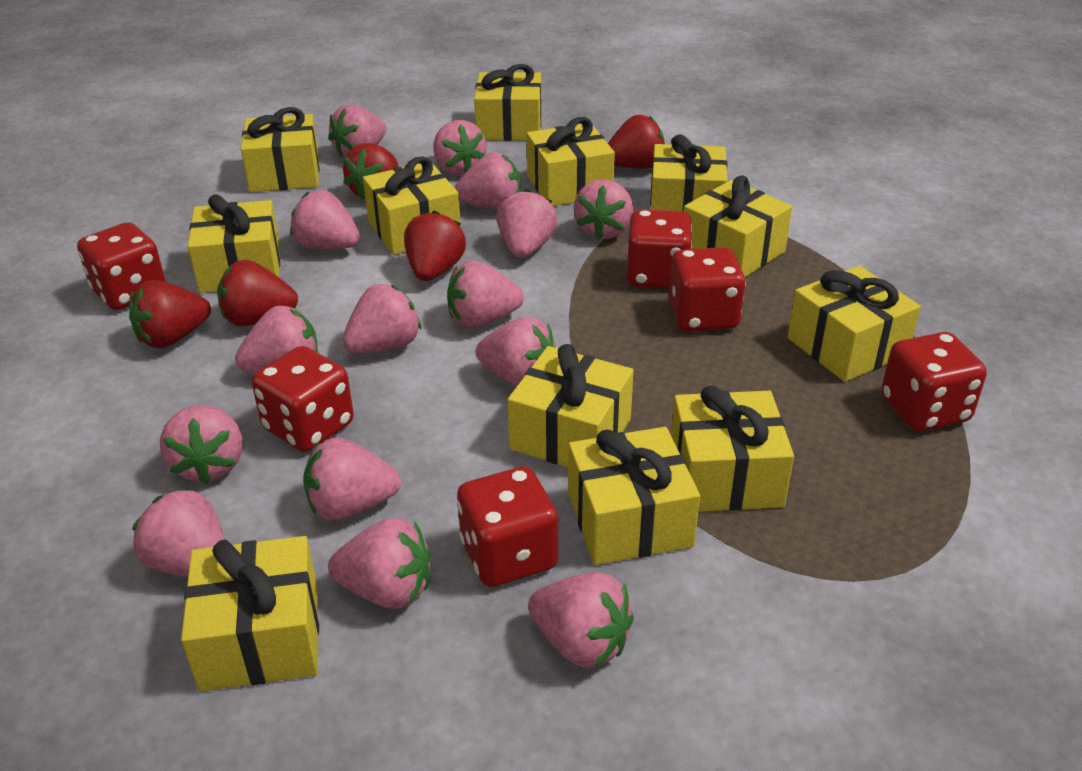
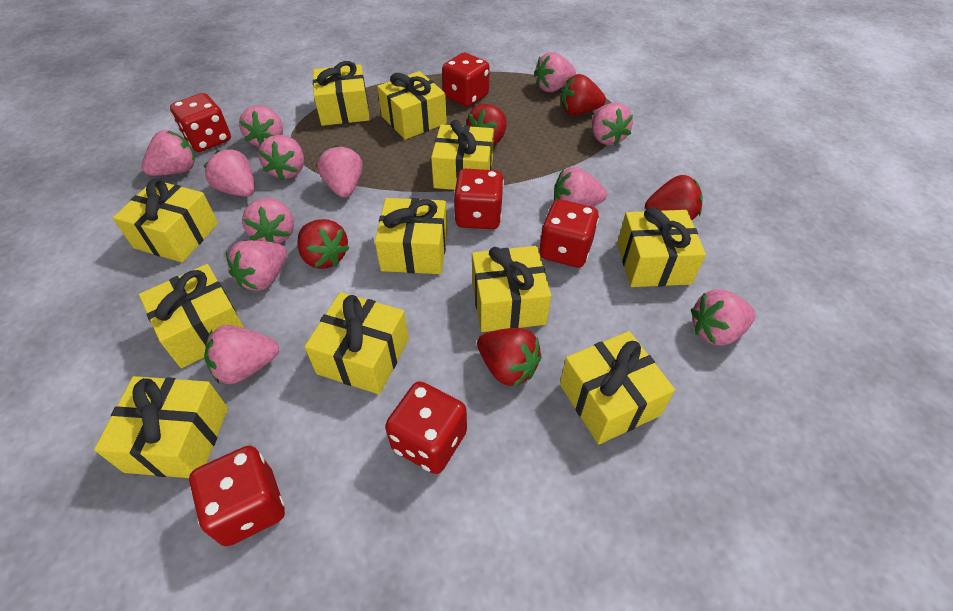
pink strawberry: [132,488,225,577] [160,405,243,484] [235,306,318,373] [290,190,360,250] [303,438,401,520] [328,104,386,157] [328,518,430,609] [342,284,421,353] [433,120,486,175] [447,261,524,328] [454,152,520,209] [476,317,556,386] [497,189,557,258] [528,572,634,668] [574,179,633,239] = 15 -> [141,130,195,176] [204,149,255,197] [204,325,279,384] [226,240,287,291] [239,105,283,147] [242,198,294,244] [259,135,304,180] [317,145,363,198] [534,52,576,92] [554,167,607,207] [592,103,633,146] [691,289,756,346] = 12
yellow gift: [181,536,319,691] [188,194,280,293] [241,107,319,192] [363,157,461,255] [474,64,541,141] [508,344,634,467] [526,117,615,206] [568,427,700,565] [650,134,728,212] [671,386,794,512] [684,176,792,277] [788,266,921,382] = 12 -> [94,376,228,478] [113,179,218,263] [139,264,244,368] [304,292,409,394] [313,61,370,126] [375,198,448,274] [377,71,447,140] [431,120,494,190] [472,246,551,332] [560,331,675,444] [617,207,706,287] = 11

